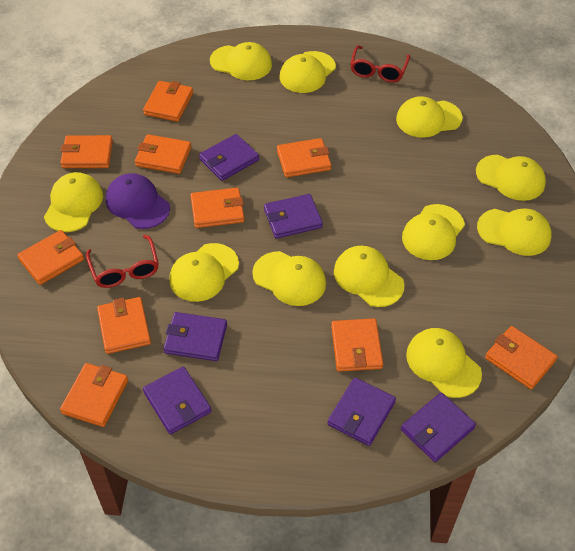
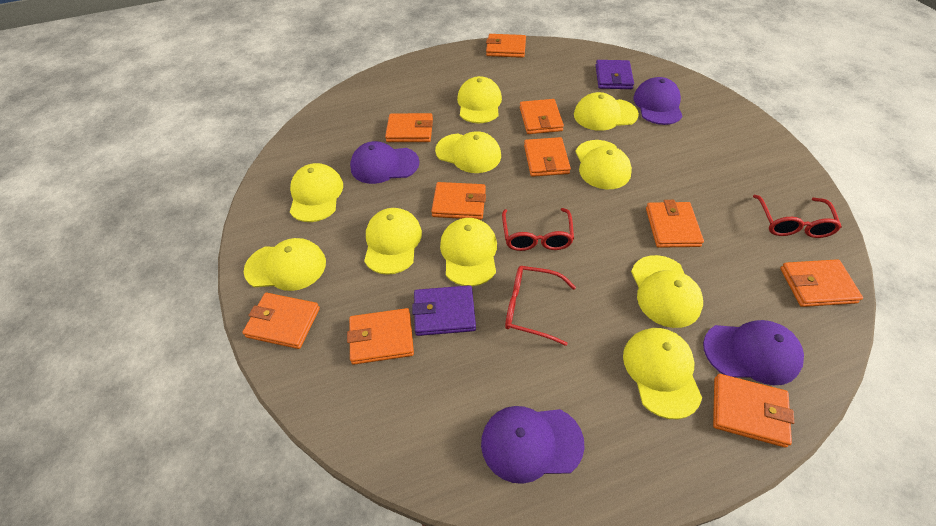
purple cap: [106,173,170,229] = 1 -> [350,141,419,184] [481,406,585,484] [633,77,682,125] [703,320,804,385] = 4
purple wallet: [143,366,211,434] [164,312,227,361] [199,134,259,181] [264,194,323,239] [327,377,396,446] [401,393,476,462] = 6 -> [412,285,476,336] [596,60,634,89] = 2
red glasses: [86,235,159,288] [350,46,410,83] = 2 -> [502,208,574,251] [505,266,576,346] [753,195,842,238] = 3
yellow cap: [44,172,103,232] [169,243,239,302] [210,42,272,80] [252,251,326,306] [280,51,336,93] [334,246,405,307] [396,96,463,138] [402,204,465,260] [406,328,482,398] [476,155,546,201] [477,208,552,256] = 11 -> [244,238,326,291] [290,163,343,222] [364,208,422,275] [435,131,501,173] [440,218,497,286] [457,76,502,123] [574,92,639,131] [575,140,632,189] [623,328,702,419] [631,255,703,328] = 10

